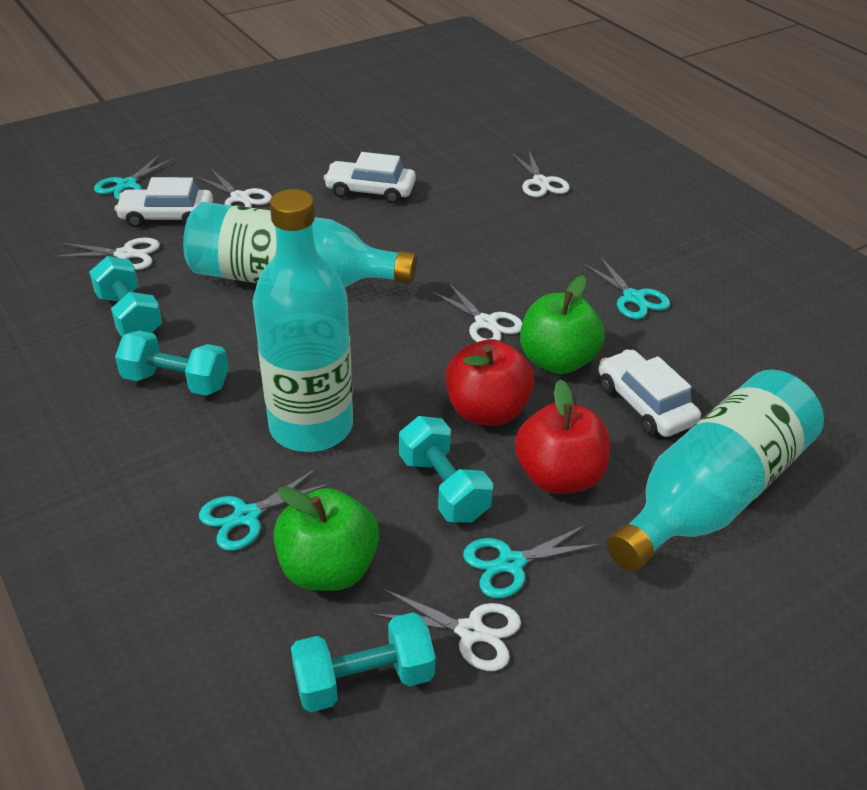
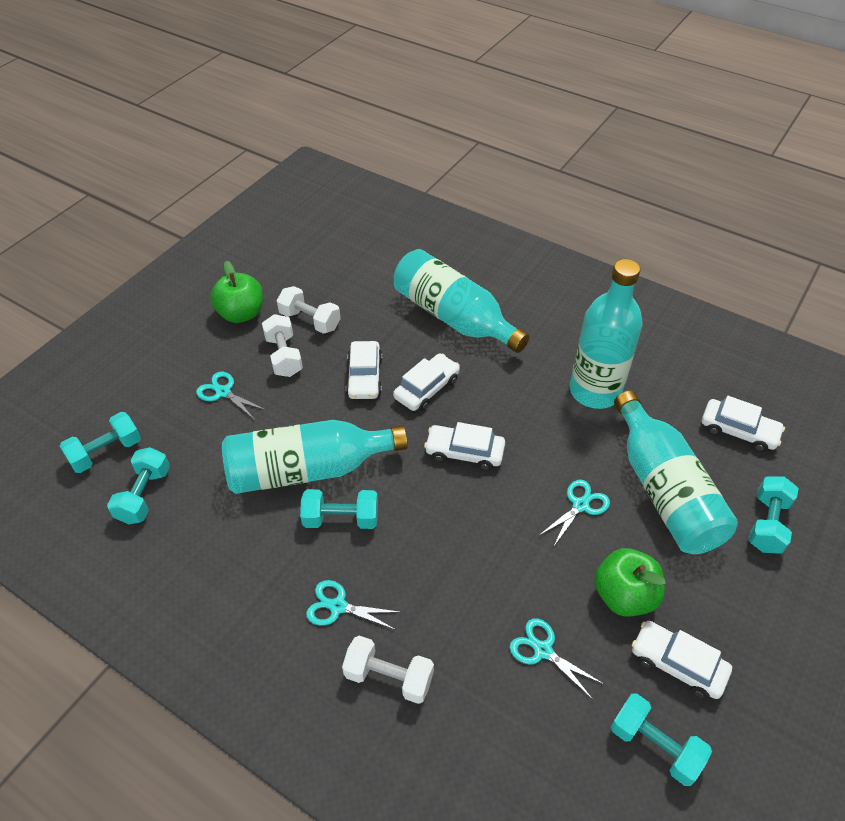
red apple: [445,339,534,425] [515,379,610,494] = 2 -> none = 0
turquoise bottle: [183,202,417,288] [253,189,353,452] [607,370,824,571] = 3 -> [222,420,408,494] [394,249,530,353] [570,259,643,409] [614,390,738,554] = 4
turquoise dumbbell: [89,256,162,336] [115,331,228,396] [291,612,436,712] [399,416,493,523] = 4 -> [60,412,141,473] [107,447,170,524] [300,489,378,529] [611,693,712,786] [749,476,799,554] = 5
white car: [115,177,213,228] [324,152,416,204] [599,349,701,437] = 3 -> [346,341,382,399] [393,353,460,411] [424,422,505,471] [632,621,732,699] [702,396,785,452] = 5
white dumbbell: none = 0 -> [262,314,303,377] [277,286,341,334] [342,636,434,704] = 3
white scissors: [54,238,160,270] [195,169,272,208] [371,589,521,671] [431,282,523,342] [512,151,570,197] = 5 -> none = 0

